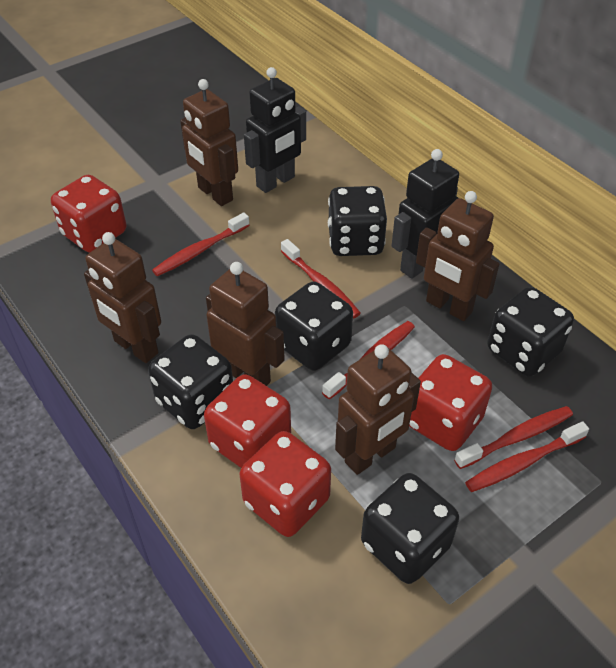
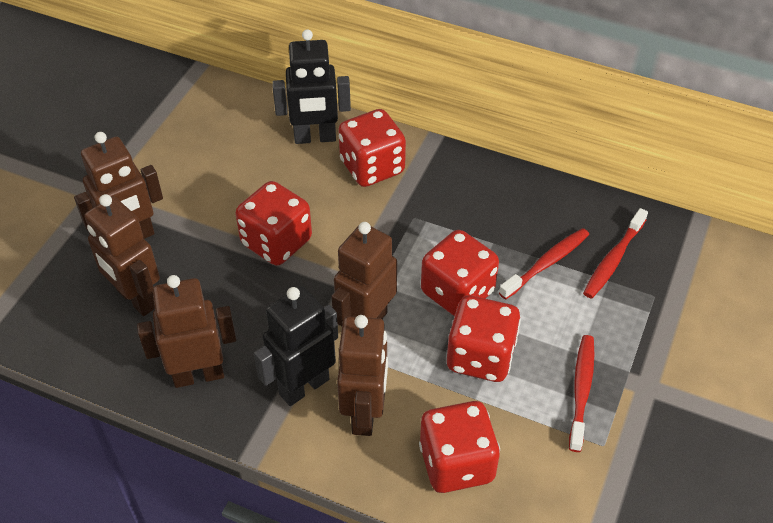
black dice: [148,334,233,429] [275,281,353,371] [328,186,387,256] [361,473,459,584] [487,287,574,377] = 5 -> none = 0
red dice: [51,175,126,253] [204,374,291,468] [239,431,331,537] [409,354,493,451] = 4 -> [235,181,312,266] [338,109,406,187] [419,401,500,493] [421,230,499,316] [447,295,521,382] = 5
red toothbrush: [152,212,250,276] [281,239,361,318] [322,321,415,400] [454,406,573,469] [465,421,589,492] = 5 -> [499,228,589,300] [569,335,594,452] [583,208,648,299] = 3

